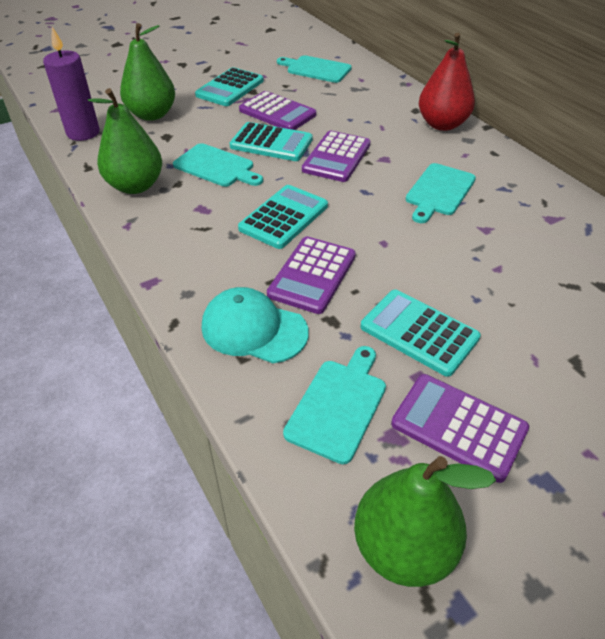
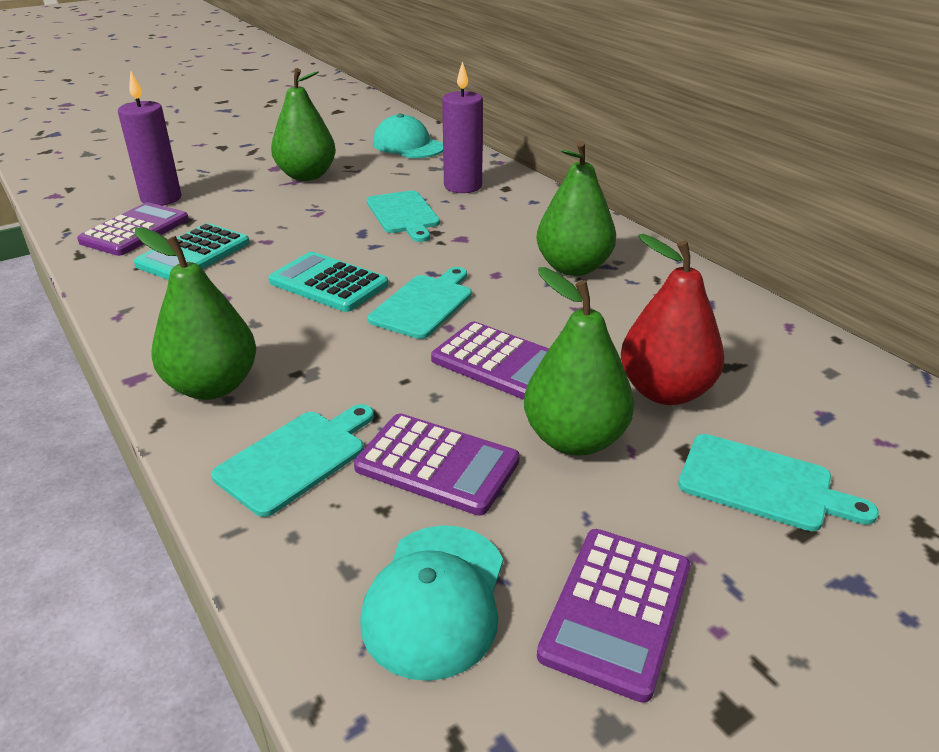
green pear: [88,88,162,194] [120,23,175,121] [354,456,496,587] = 3 -> [135,228,256,400] [271,68,336,181] [524,267,634,456] [536,141,616,276] = 4
purple candle: [43,27,99,141] = 1 -> [118,71,181,206] [442,61,483,193] = 2
turquoise calculator: [195,67,264,106] [230,122,313,161] [238,185,328,249] [361,290,481,377] = 4 -> [134,223,249,280] [269,252,388,312] = 2
turquoise cap: [202,287,309,363] = 1 -> [360,525,503,681] [373,113,443,158] = 2

